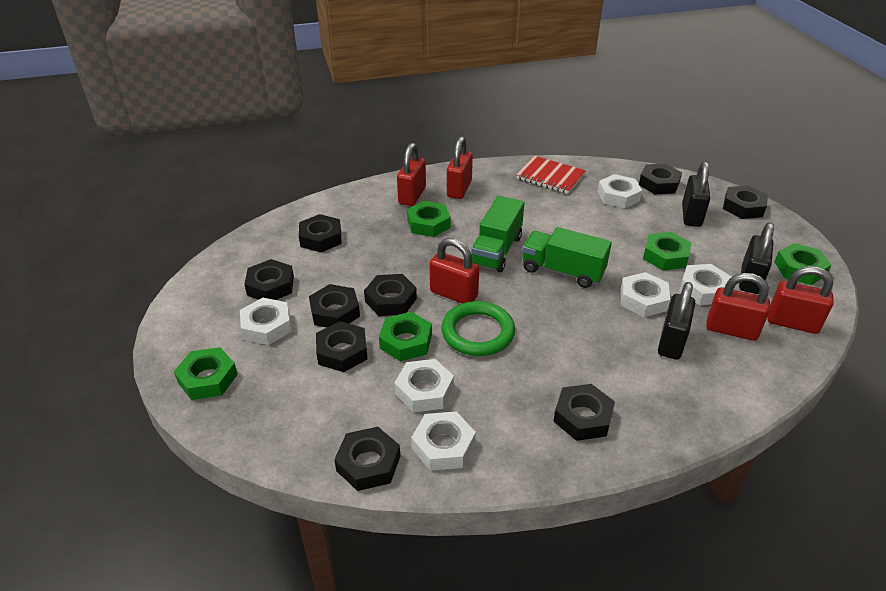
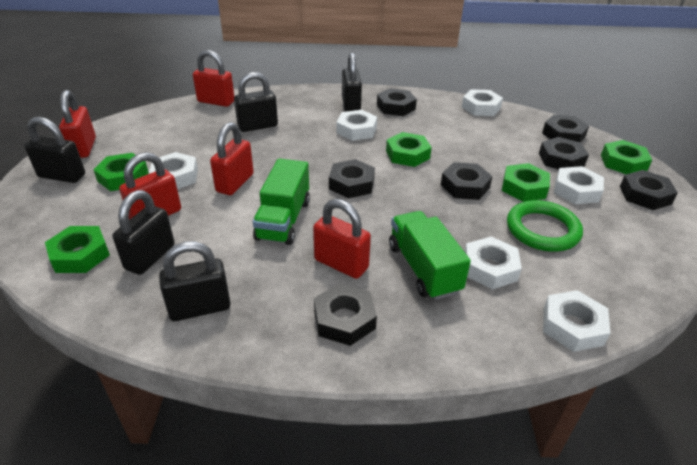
black nut: [244,259,294,300] [299,214,342,253] [309,284,360,327] [316,321,368,372] [334,427,400,491] [364,274,417,316] [553,384,615,441] [639,164,682,194] [723,185,768,219] = 9 -> [314,283,377,346] [329,159,375,199] [377,88,417,116] [441,162,493,200] [539,137,589,170] [542,114,589,142] [620,170,678,210] = 7
black padlock: [658,282,695,360] [682,161,710,227] [739,222,774,294] = 3 -> [24,117,85,183] [112,190,175,275] [159,241,231,321] [234,72,278,132] [342,52,362,112] = 5
red notebook: [516,156,586,194] = 1 -> none = 0

